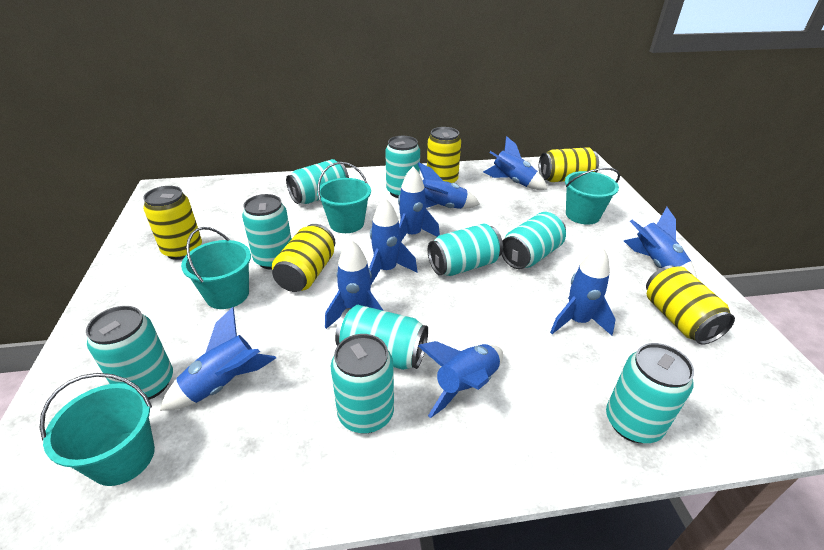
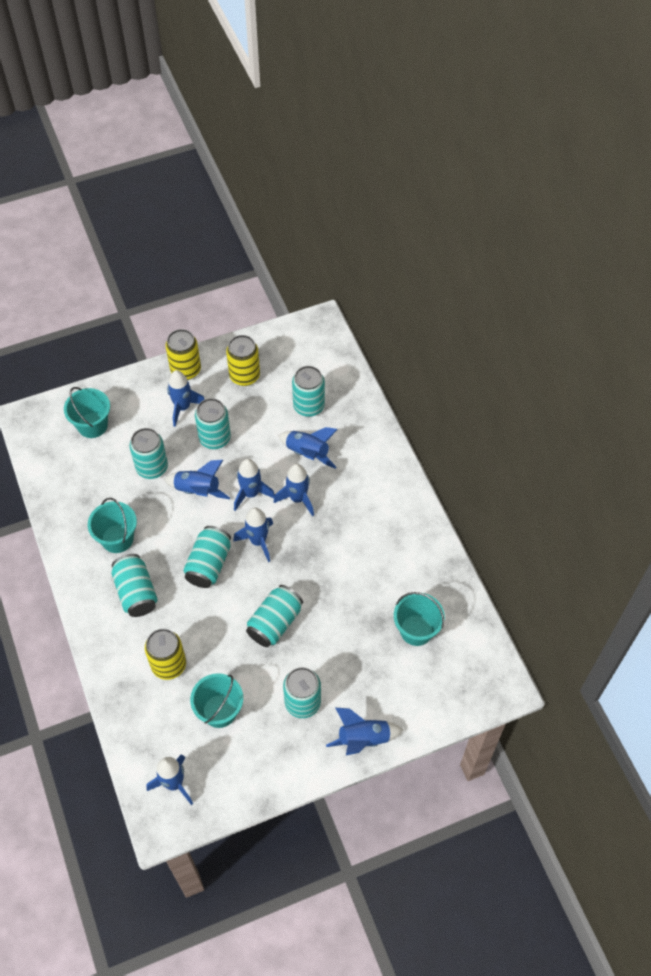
blue rocket: [160,307,276,411] [325,240,384,329] [369,198,417,284] [398,167,440,241] [418,162,480,209] [418,341,503,418] [483,136,548,190] [550,246,616,336] [624,207,697,278] = 9 -> [146,755,193,805] [164,460,230,499] [167,370,205,427] [233,508,273,562] [234,459,275,511] [274,464,314,516] [278,427,338,469] [326,708,404,755] = 8
turquoise can: [86,306,173,400] [242,194,292,270] [286,159,349,204] [331,334,394,434] [335,305,428,370] [385,136,420,198] [428,223,503,276] [501,212,566,269] [606,343,694,443] = 9 -> [112,554,158,617] [129,428,168,479] [184,526,231,588] [195,398,231,449] [246,585,303,647] [283,667,321,718] [292,366,325,417] = 7
yellow can: [143,186,202,260] [272,224,335,292] [427,127,461,183] [539,147,599,182] [646,265,735,345] = 5 -> [145,629,186,680] [165,329,201,380] [226,335,260,386] = 3

